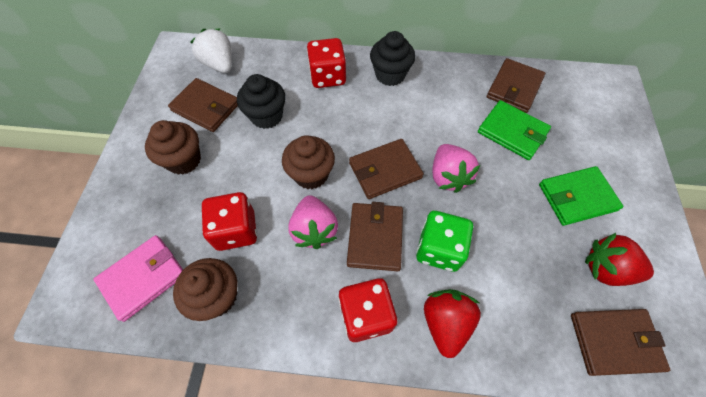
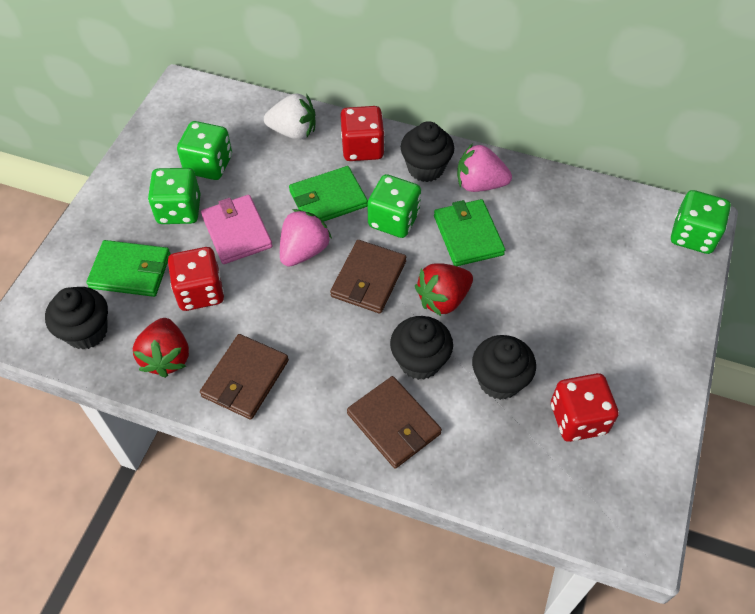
black cupcake: [237,74,286,129] [370,31,415,86] = 2 -> [45,287,108,350] [390,316,453,380] [401,121,454,182] [472,335,536,400] = 4
brown cupcake: [145,120,201,175] [173,258,237,321] [282,135,335,189] = 3 -> none = 0
brown wallet: [168,78,238,132] [347,202,403,271] [349,139,424,199] [487,58,545,113] [571,309,670,376] = 5 -> [200,334,289,420] [330,240,406,314] [347,376,442,469] = 3
green dice: [416,211,473,272] = 1 -> [148,168,201,224] [177,121,232,180] [367,174,421,238] [671,190,731,254] = 4
green wallet: [478,100,551,160] [539,166,624,226] = 2 -> [86,240,170,297] [289,166,368,222] [434,199,505,266] = 3

